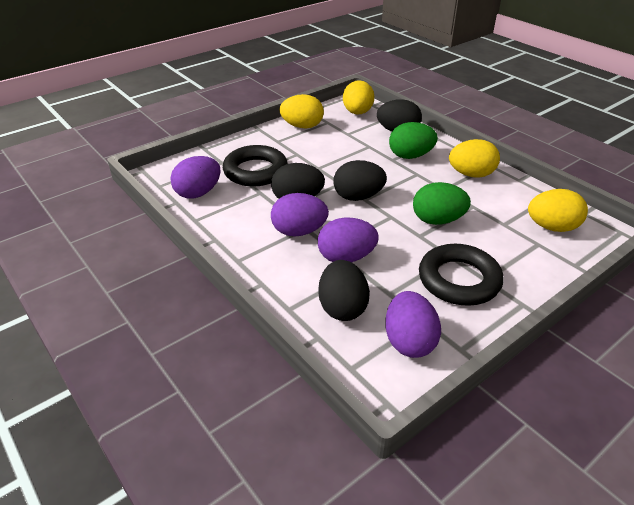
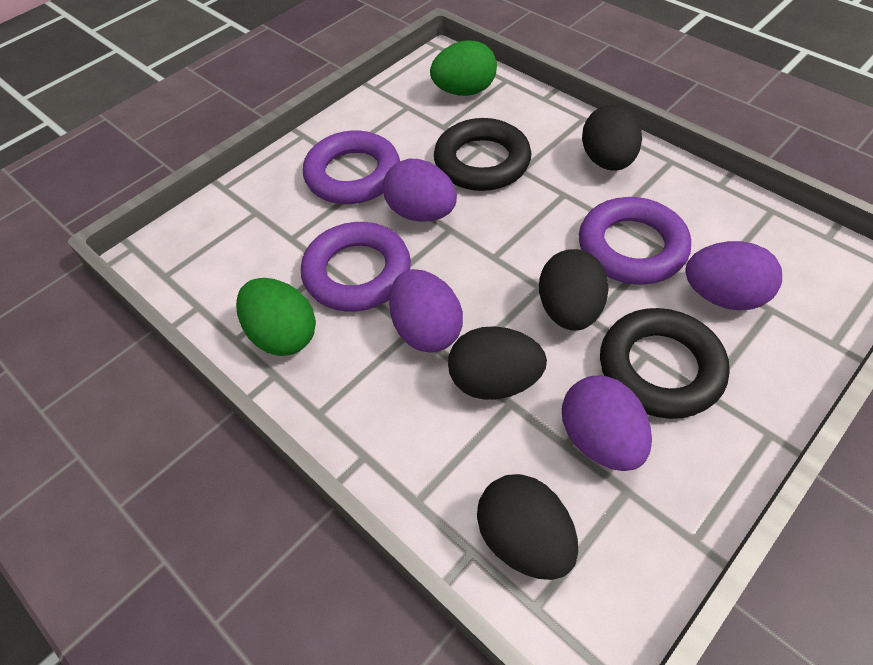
purple ring: none = 0 -> [301,222,411,312] [303,130,400,204] [579,197,691,285] = 3
yellow egg: [279,94,324,129] [343,80,374,115] [449,139,500,178] [528,189,588,232] = 4 -> none = 0

